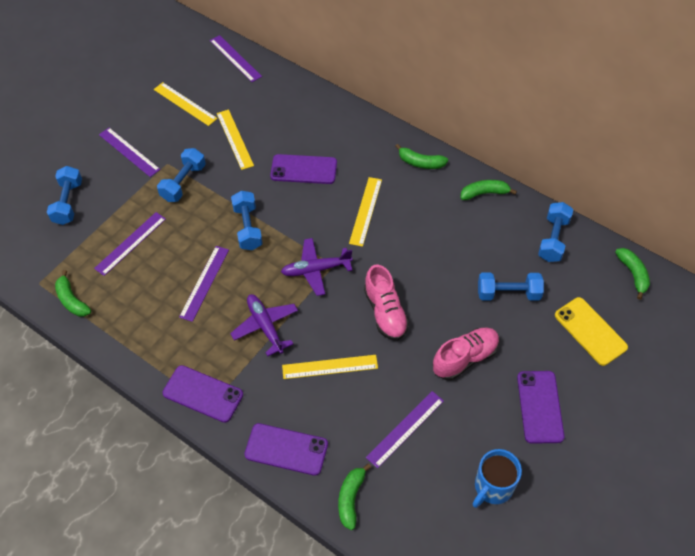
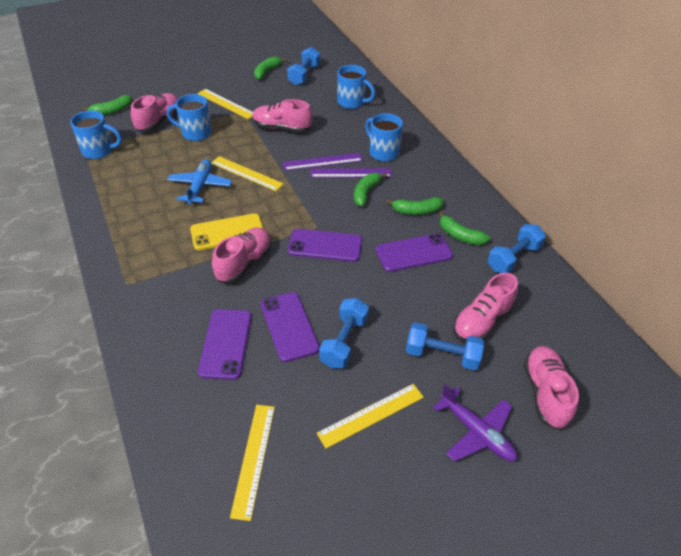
blue dumbbell: [47,166,82,225] [157,148,206,202] [231,191,263,250] [478,273,544,301] [538,202,573,262] = 5 -> [287,47,320,85] [319,298,369,368] [406,322,484,370] [488,224,546,273] = 4
blue mug: [473,449,522,508] = 1 -> [70,111,122,159] [167,94,211,141] [337,65,375,109] [365,113,403,161] = 4
blue plane: none = 0 -> [167,159,232,204] = 1
pink shoe: [364,264,409,340] [433,328,500,380] = 2 -> [131,93,178,132] [212,227,272,283] [252,99,312,132] [453,273,518,342] [524,346,579,430] = 5
purple plane: [230,294,298,356] [281,238,353,296] = 2 -> [433,384,517,462] = 1
purple ruler: [94,212,166,276] [99,128,160,177] [179,246,229,322] [210,35,262,82] [366,391,444,468] = 5 -> [283,153,363,171] [310,169,392,178] = 2

